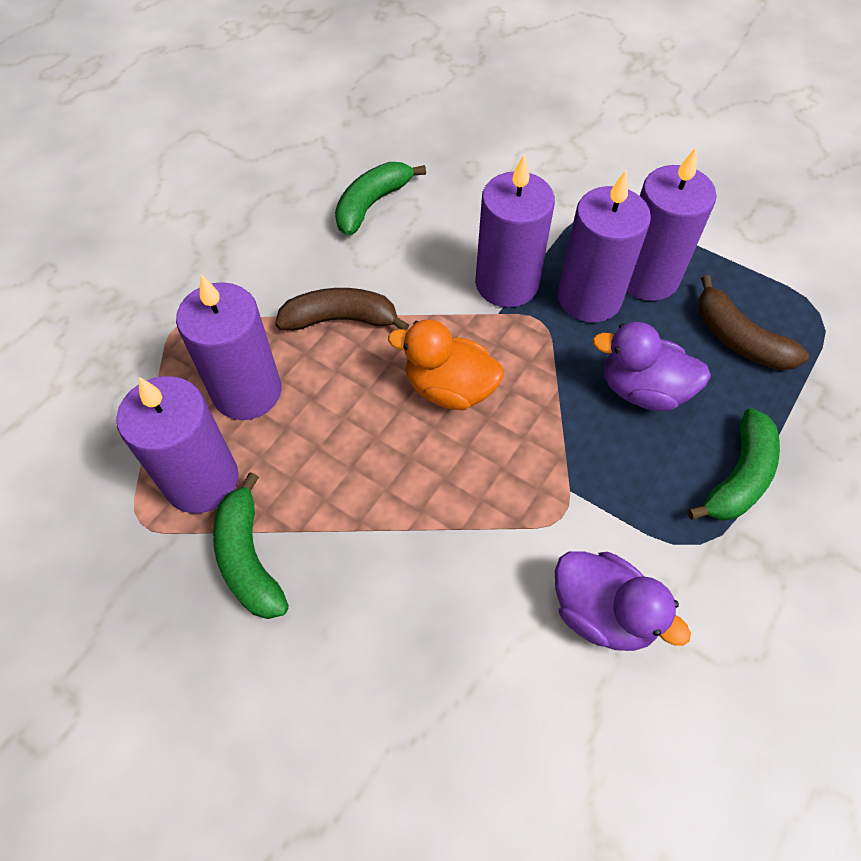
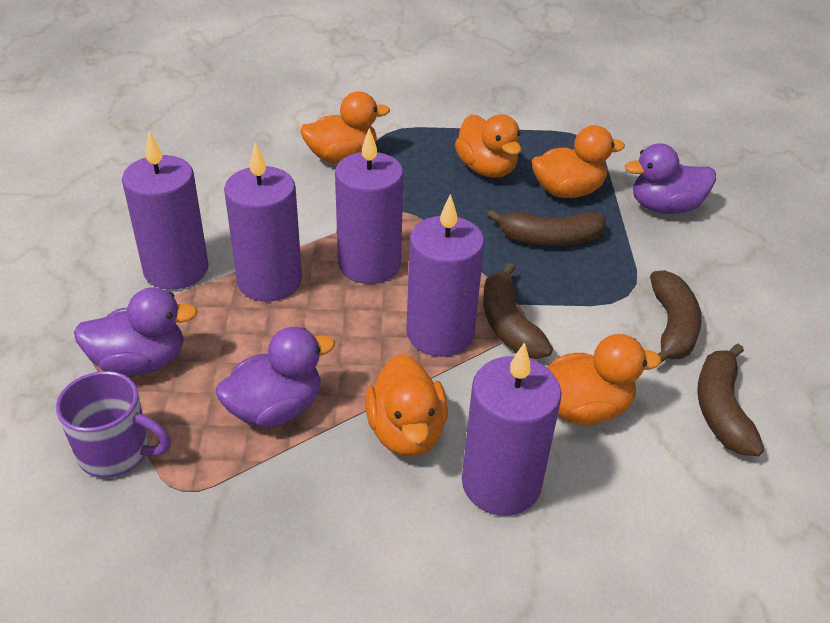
brown banana: [275,288,409,331] [698,275,809,371] = 2 -> [483,263,553,359] [487,209,606,246] [650,270,702,363] [697,344,764,456] = 4
green banana: [213,472,289,619] [335,162,426,236] [687,408,780,521] = 3 -> none = 0
orange duck: [388,319,504,410] = 1 -> [300,91,390,163] [365,354,448,457] [455,114,522,178] [532,125,625,198] [547,334,661,425] = 5
purple duck: [555,551,691,651] [592,322,711,411] = 2 -> [74,287,198,376] [216,327,335,427] [625,143,716,214] = 3
purple mug: none = 0 -> [56,371,171,478] = 1

